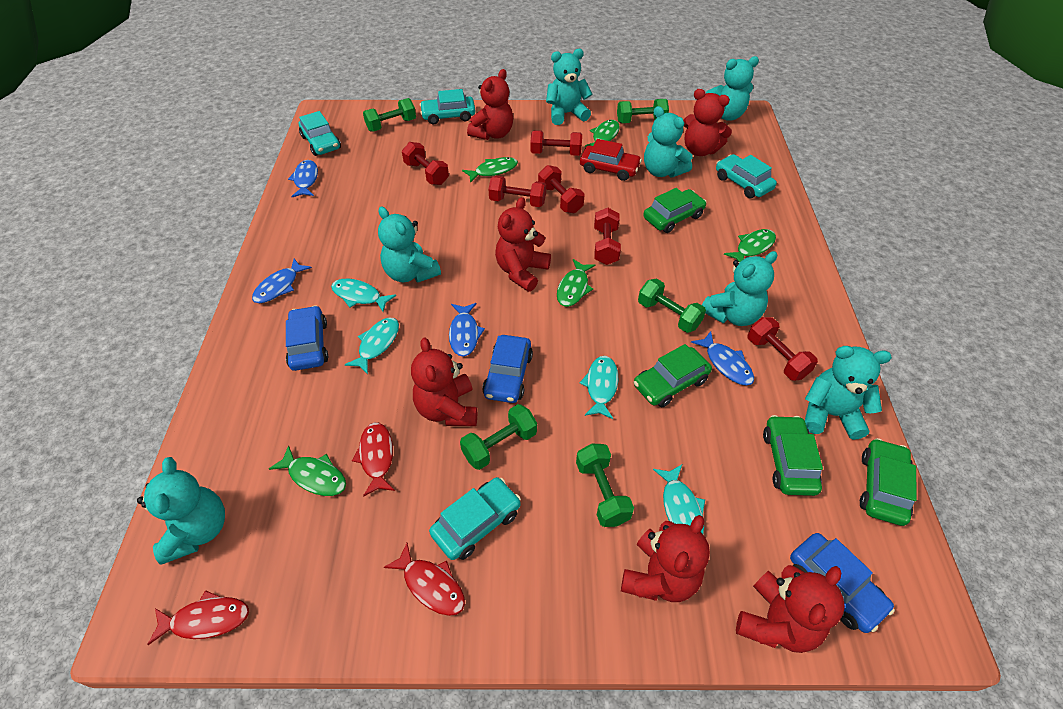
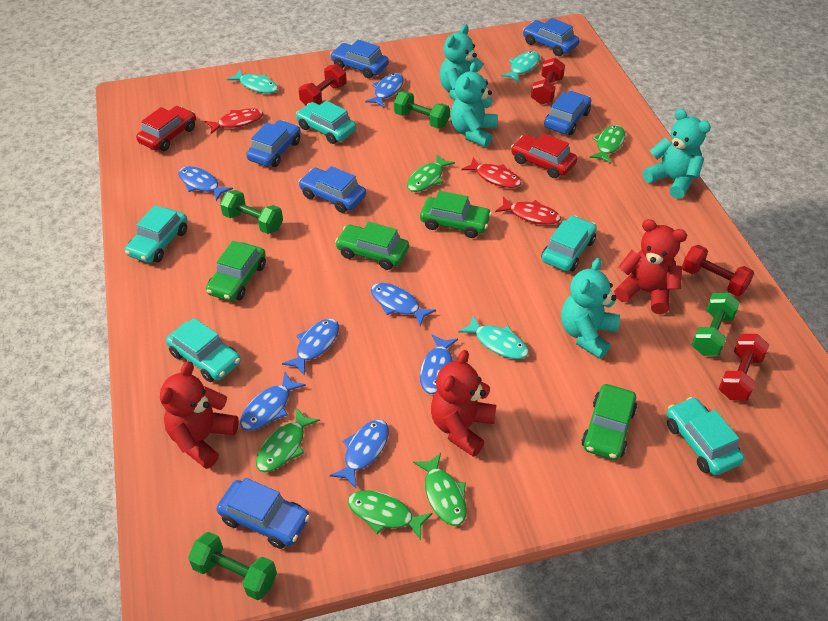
blue car: [286,305,328,371] [482,335,533,403] [790,533,895,633] = 3 -> [217,478,310,549] [246,120,301,167] [299,166,366,213] [330,40,389,78] [523,18,580,56] [544,91,591,135] = 6
blue fish: [252,259,312,303] [288,160,318,197] [449,303,485,357] [691,331,754,385] = 4 -> [179,166,233,201] [240,372,306,431] [282,319,339,376] [330,420,389,488] [365,73,404,107] [371,283,436,326] [420,335,458,394] = 7
green dumbbell: [363,98,416,132] [460,404,537,470] [576,444,634,527] [617,99,669,123] [638,278,706,333] = 5 -> [188,532,277,600] [220,190,283,234] [394,91,450,128] [692,293,740,356] = 4
red car: [580,139,642,181] = 1 -> [136,106,196,151] [511,133,577,178] = 2
red dumbbell: [402,142,449,185] [488,176,546,207] [530,130,582,156] [538,165,585,213] [594,208,621,265] [748,317,818,381] = 6 -> [299,64,347,105] [531,57,565,104] [682,245,754,296] [718,334,769,401] = 4
red teddy bear: [411,338,477,426] [467,69,513,140] [495,197,551,292] [621,515,710,602] [683,89,732,156] [736,565,845,653] = 6 -> [160,361,239,469] [431,350,496,457] [614,219,687,314] = 3
turquoise car: [299,111,341,156] [420,89,475,125] [429,477,521,560] [716,154,777,198] = 4 -> [125,205,187,263] [166,318,241,382] [296,101,356,144] [542,216,597,271] [667,397,745,476] = 5
turquoise fish: [331,279,396,312] [345,317,399,374] [580,356,618,419] [653,465,705,534] = 4 -> [227,69,278,93] [458,315,529,359] [501,51,540,83] = 3
turquoise teddy bear: [137,457,225,565] [378,207,441,283] [546,49,592,125] [644,106,693,178] [702,251,778,326] [706,56,759,121] [805,346,892,440] = 7 -> [439,24,488,100] [450,62,498,147] [561,258,620,359] [643,109,711,199] = 4

